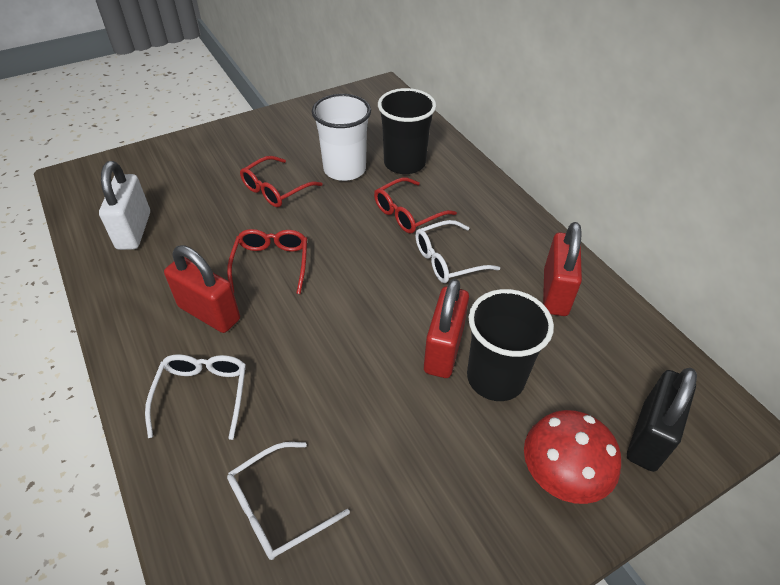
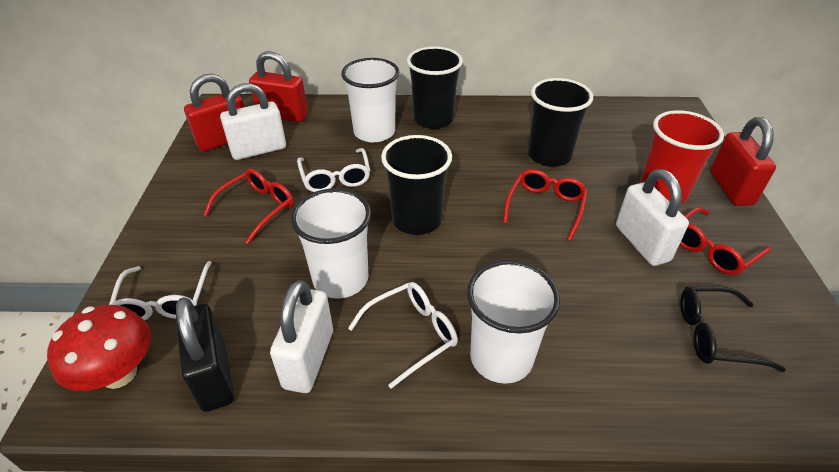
black cup: [378,88,436,174] [467,289,554,401] = 2 -> [381,135,452,235] [407,46,463,129] [528,78,593,167] = 3
black glasses: none = 0 -> [680,287,786,372] = 1
red cup: none = 0 -> [640,110,724,204] = 1
white cup: [312,94,371,181] = 1 -> [291,188,371,299] [341,58,399,142] [467,260,560,384] = 3
white padlock: [99,161,150,250] = 1 -> [220,83,286,160] [270,280,333,393] [616,169,689,266] = 3

